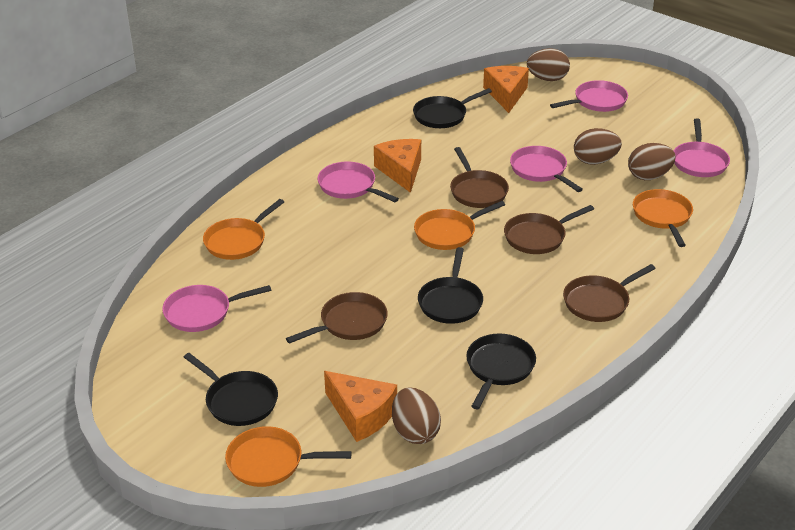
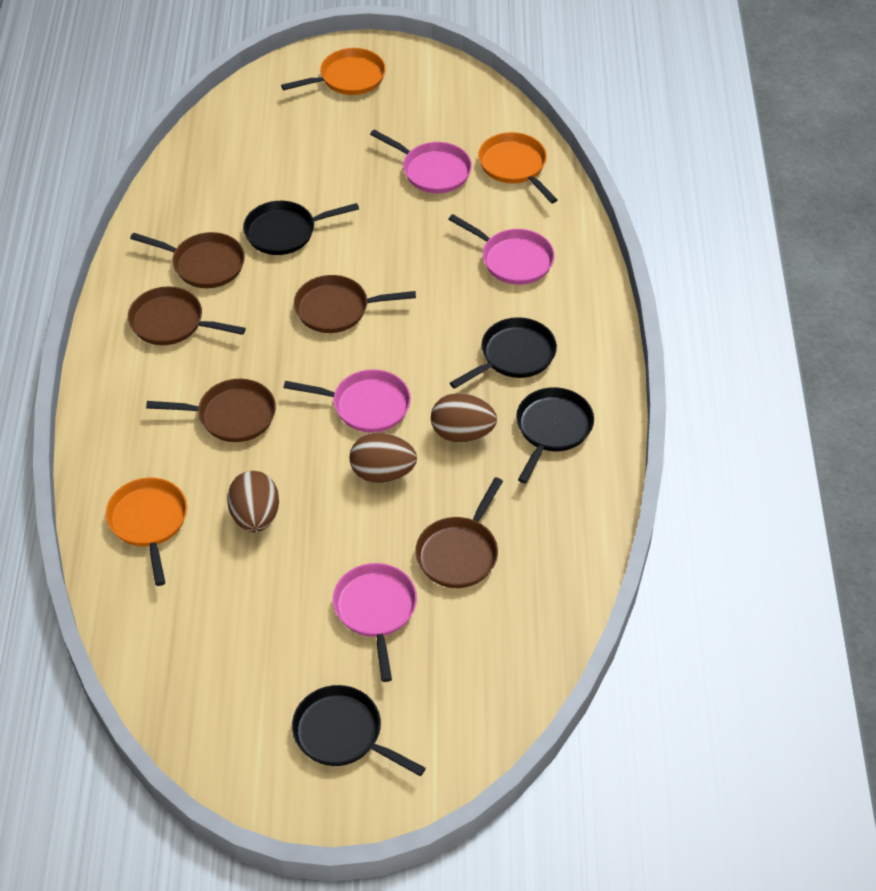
brown egg: [392,387,441,444] [527,48,570,81] [574,128,622,165] [628,143,676,180] = 4 -> [227,471,279,533] [350,433,417,483] [431,393,497,443] = 3
brown pan: [286,292,388,344] [450,147,509,208] [504,205,594,254] [563,264,656,322] = 4 -> [128,286,246,345] [130,232,245,288] [146,379,276,442] [294,275,416,333] [415,477,503,588] = 5
orange cheese: [324,371,397,442] [374,139,421,193] [483,66,529,113] = 3 -> none = 0
orange pan: [203,199,284,260] [225,426,352,487] [414,201,505,250] [633,189,693,247] = 4 -> [106,478,187,586] [281,48,386,95] [478,132,558,203] = 3
pink pan: [162,285,271,332] [318,161,399,202] [510,146,583,192] [550,80,628,112] [674,118,730,177] = 5 -> [284,369,411,433] [333,563,417,682] [370,130,472,193] [448,214,555,285] = 4

